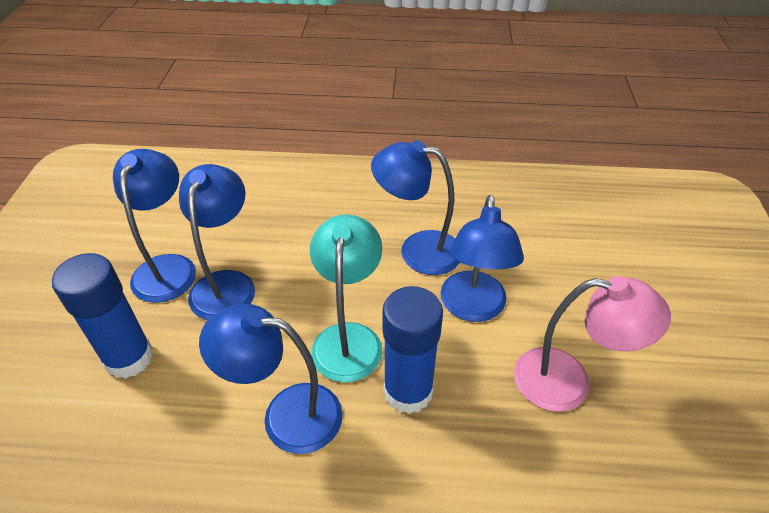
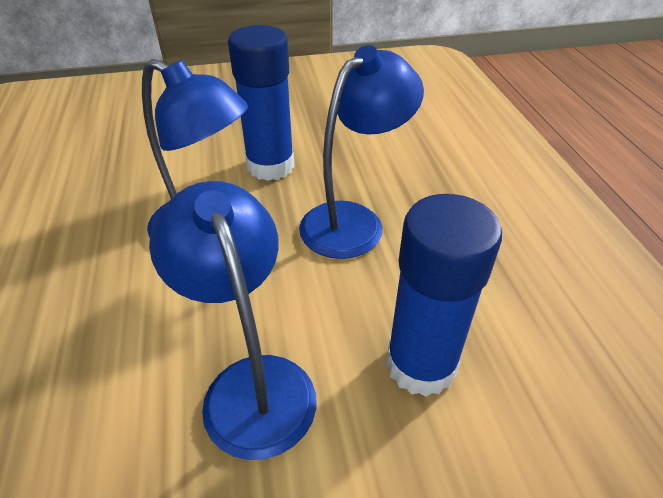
blue lamp: [113,149,196,303] [179,164,255,320] [199,304,343,454] [371,140,460,275] [440,195,524,322] = 5 -> [142,59,248,237] [149,181,317,460] [299,45,424,259] = 3
pink lamp: [514,276,671,412] = 1 -> none = 0
turquoise lamp: [310,214,383,382] = 1 -> none = 0

